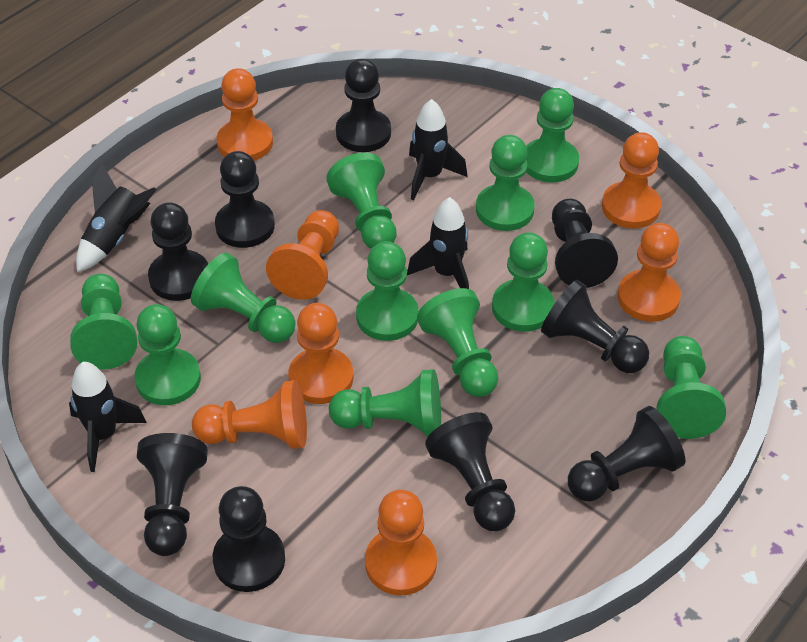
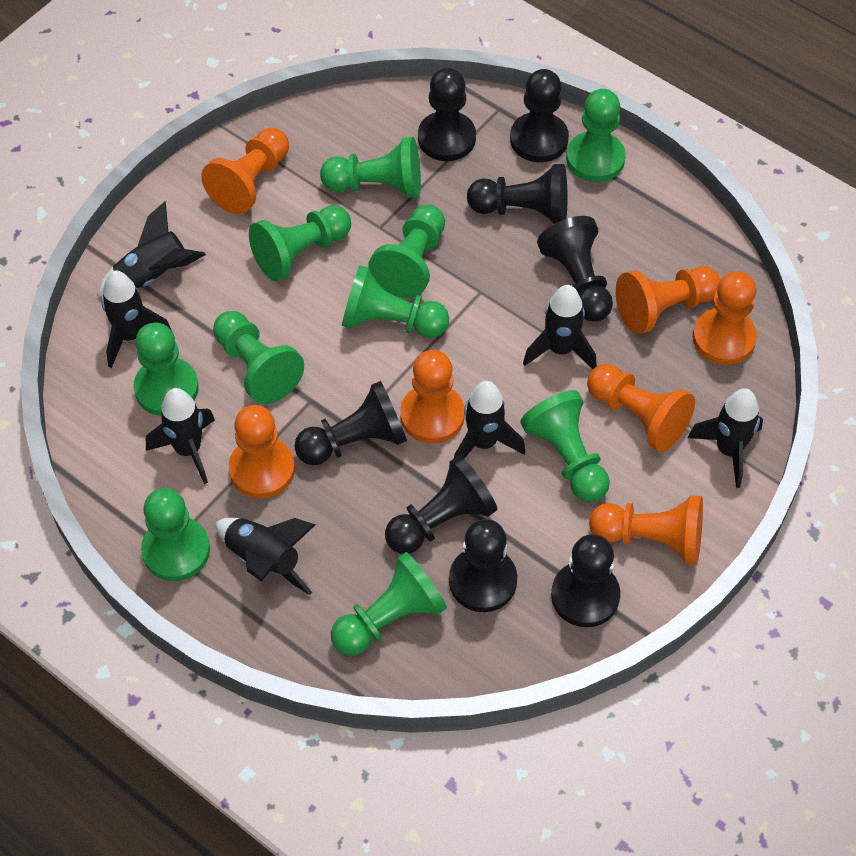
black pawn: [137,433,208,556] [148,202,208,301] [213,486,285,592] [215,151,275,248] [336,59,391,152] [425,412,515,531] [541,280,649,373] [552,199,618,288] [568,406,685,502] = 9 -> [294,381,407,465] [385,455,497,554] [418,68,476,161] [449,519,517,612] [467,164,568,224] [510,69,569,162] [537,216,613,322] [551,534,620,627] = 8
black rocket: [69,362,147,472] [76,163,157,272] [407,197,469,289] [409,99,467,200] = 4 -> [97,201,206,296] [102,270,173,368] [146,388,215,484] [216,518,316,595] [454,381,526,459] [523,285,597,369] [688,388,763,488] = 7
green pawn: [70,274,137,369] [134,304,201,405] [191,253,296,343] [326,152,397,249] [329,369,441,437] [356,241,419,341] [417,288,499,397] [476,135,535,231] [492,232,555,332] [526,88,579,182] [656,336,726,439] = 11 -> [134,323,199,416] [141,488,210,581] [213,311,304,404] [249,205,351,281] [320,137,421,198] [331,552,447,655] [342,265,449,338] [368,205,445,298] [520,390,610,502] [566,89,626,182] = 10

